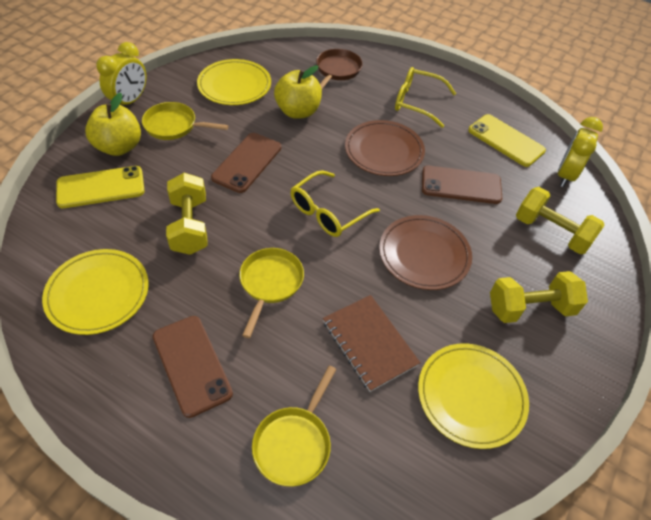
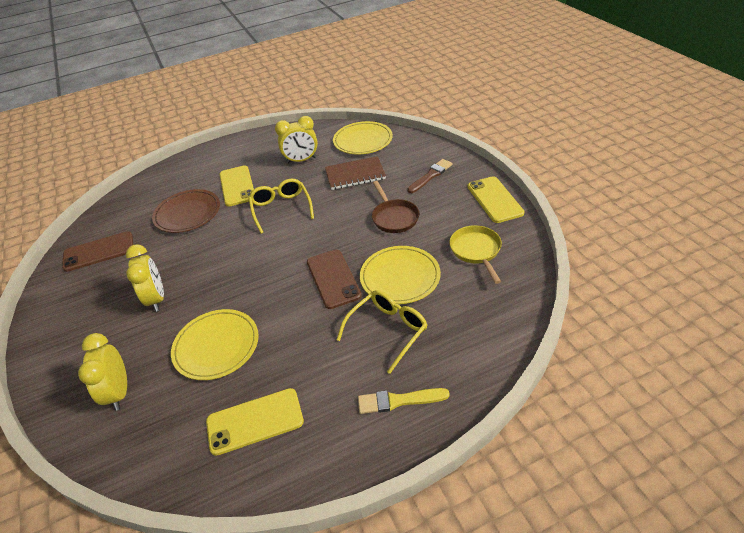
brown brush: none = 0 -> [407,159,453,193] = 1
brown phone: [153,316,233,418] [211,133,281,193] [422,166,502,204] = 3 -> [62,231,133,272] [307,249,362,309] = 2
brown plate: [345,120,425,176] [379,215,472,290] = 2 -> [152,189,220,233] = 1
yellow apple: [85,93,141,156] [274,65,322,119] = 2 -> none = 0
yellow brush: none = 0 -> [358,388,450,414] = 1
yellow clock: [96,42,146,105] [558,117,603,187] = 2 -> [78,333,127,411] [126,244,164,312] [275,116,318,164] = 3
yellow dumbbell: [166,173,208,255] [490,271,588,323] [516,187,604,254] = 3 -> none = 0
yellow pan: [142,102,229,140] [239,248,304,338] [252,365,336,487] = 3 -> [449,225,502,284] = 1
yellow phone: [56,166,144,208] [468,114,546,167] = 2 -> [206,388,304,456] [219,165,254,207] [468,176,524,223] = 3

